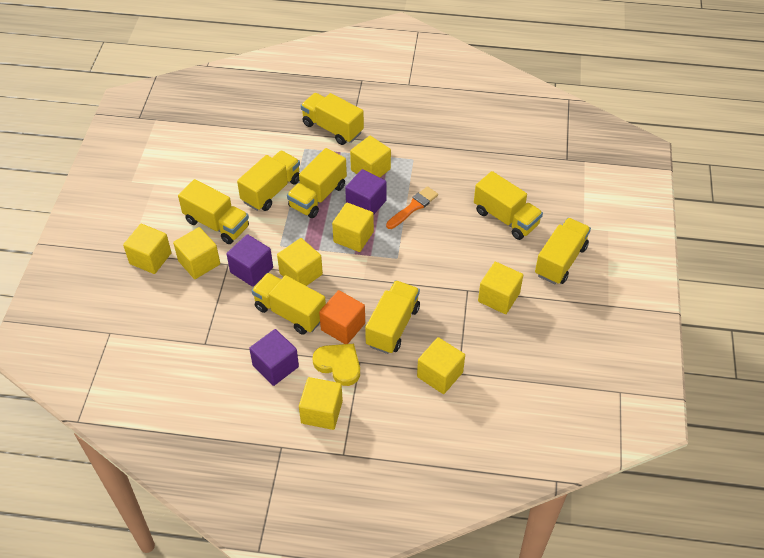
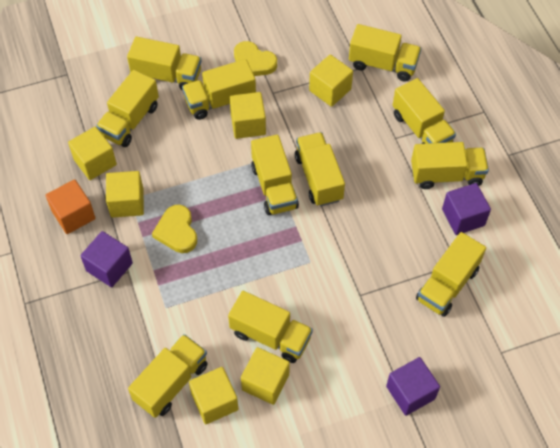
orange brush: [386,186,438,229] = 1 -> none = 0
yellow cube: [123,224,172,274] [173,227,220,279] [277,238,323,286] [299,377,343,430] [332,203,374,252] [350,136,391,177] [417,337,465,394] [478,262,523,314] = 8 -> [68,127,117,180] [106,171,144,218] [189,367,238,424] [230,92,266,139] [241,347,290,405] [309,55,353,107] = 6
yellow heart: [313,344,360,386] = 1 -> [152,205,197,253] [234,41,277,76] = 2
yellow truck: [178,179,249,244] [237,151,300,211] [252,273,326,335] [287,148,347,218] [301,93,364,145] [365,280,420,354] [474,171,543,240] [535,218,591,284] = 8 -> [96,70,159,147] [127,37,202,91] [128,334,208,418] [182,59,256,120] [228,291,313,363] [251,134,299,215] [295,132,345,207] [349,24,421,82] [393,78,456,144] [411,142,489,189] [416,232,486,317] = 11

